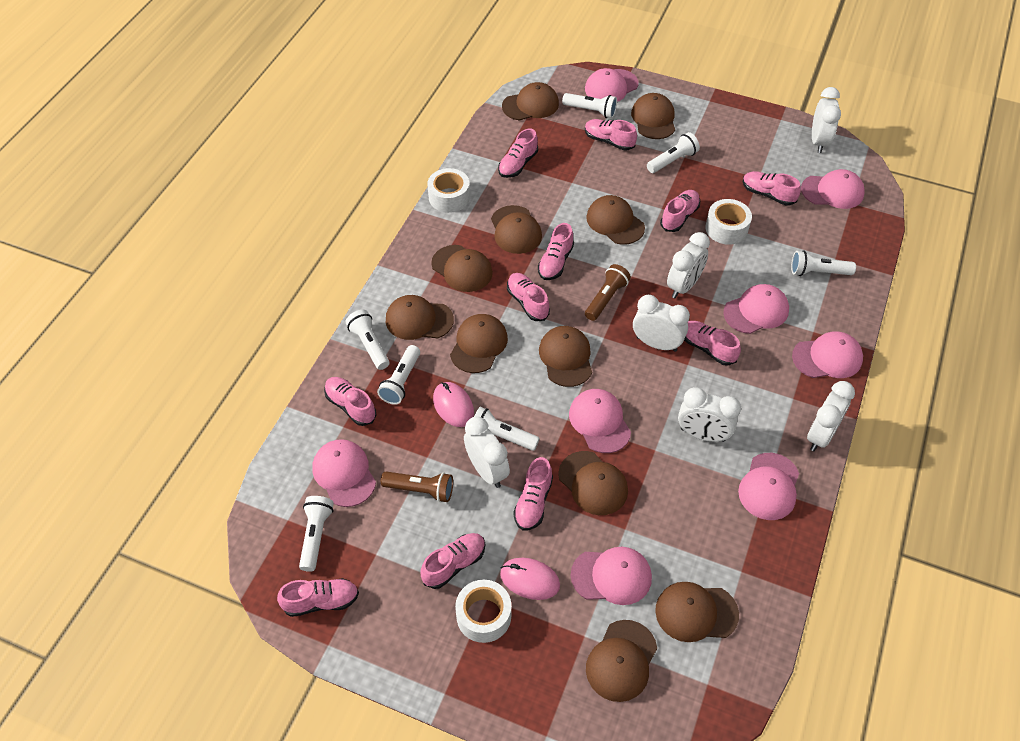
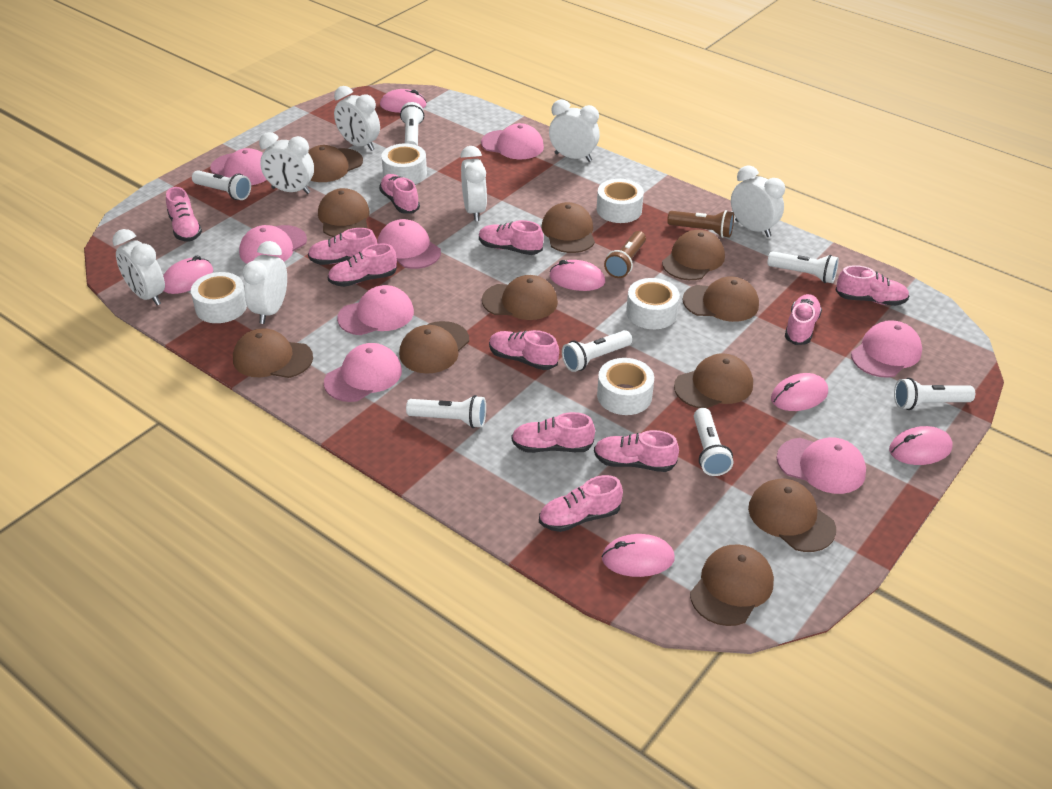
pink mouse: [433,382,474,427] [500,558,560,600] = 2 -> [163,255,213,294] [380,89,427,113] [550,260,605,291] [602,534,675,577] [771,373,828,411] [889,426,953,465] = 6
white clock: [464,417,510,488] [633,295,690,352] [667,232,710,298] [678,387,741,442] [807,381,855,451] [812,87,841,153] = 6 -> [112,229,165,305] [242,241,287,324] [259,132,314,194] [334,86,380,151] [460,146,487,221] [549,100,600,162] [731,165,785,237] = 7
white tape: [427,168,470,213] [455,580,511,643] [705,199,752,245] = 3 -> [191,272,247,323] [381,144,427,184] [597,179,644,223] [597,358,654,415] [626,278,680,329] = 5

